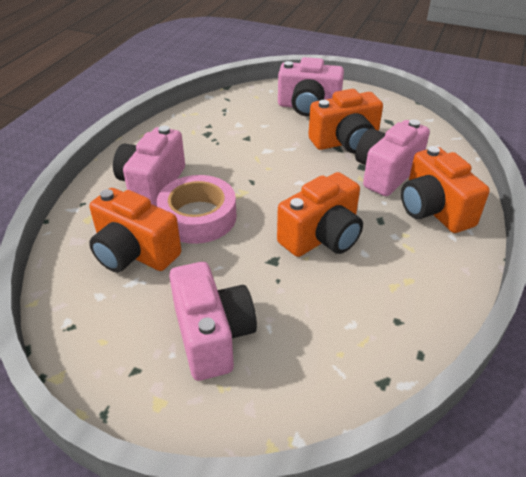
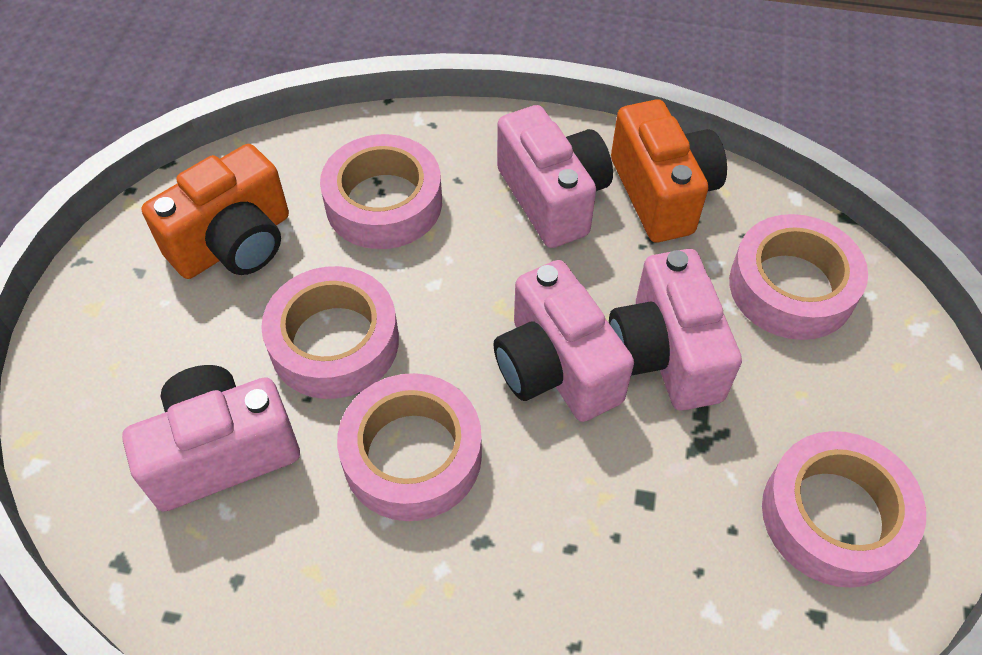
orange camera: [89,188,181,273] [277,172,363,257] [308,89,383,154] [401,146,490,233] = 4 -> [141,144,289,279] [611,100,727,242] = 2
pink tape: [157,175,236,244] = 1 -> [261,266,399,399] [320,134,442,249] [337,373,482,521] [729,214,868,340] [762,431,926,588] = 5

